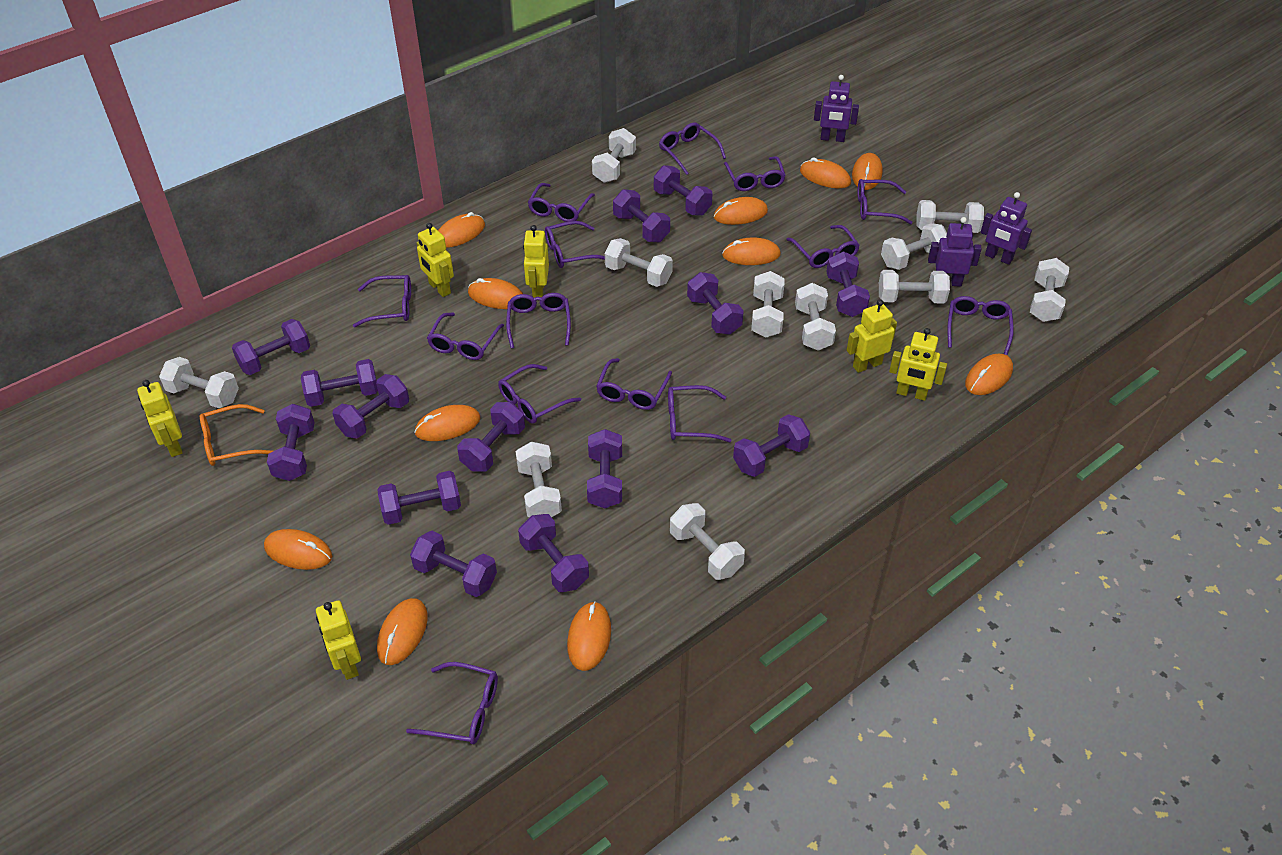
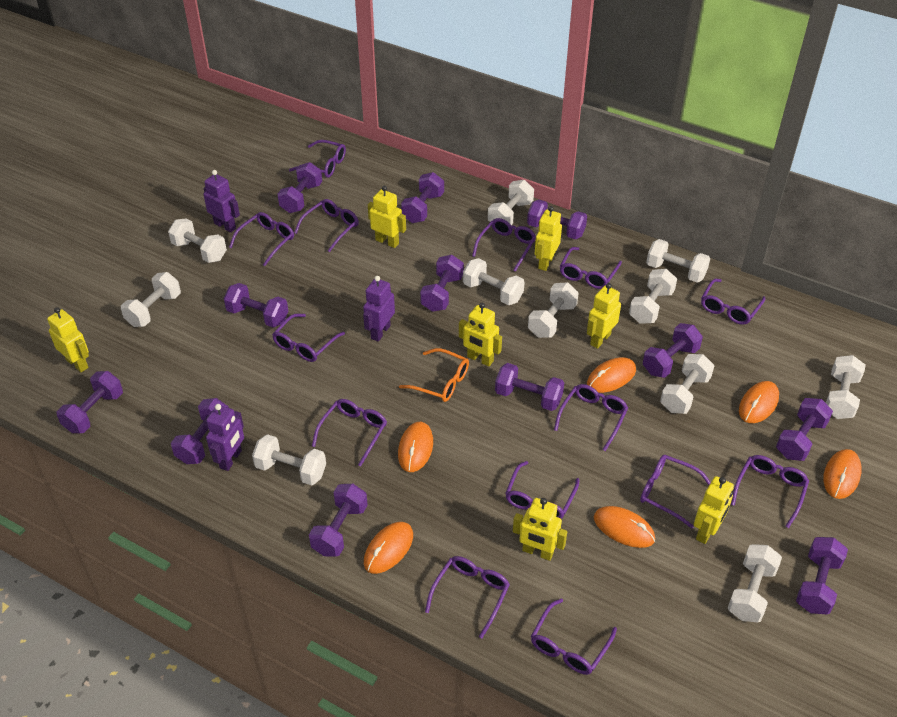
orange mouse: [264,529,332,570] [377,598,427,665] [414,405,480,441] [438,212,485,248] [468,278,523,309] [567,601,611,671] [714,197,768,225] [722,237,781,265] [800,158,851,188] [852,153,883,190] [965,353,1013,395] = 11 -> [364,522,413,574] [398,422,433,472] [587,357,636,393] [594,506,655,548] [739,381,779,423] [823,449,862,499] = 6
purple dumbbell: [232,319,310,375] [267,404,315,481] [301,359,378,407] [332,374,409,439] [377,471,461,525] [410,531,497,597] [457,402,525,472] [518,514,589,592] [587,429,622,508] [613,189,670,242] [654,165,712,216] [687,272,744,334] [733,414,810,477] [826,252,870,317] = 14 -> [57,371,123,433] [171,398,229,464] [224,283,288,328] [277,162,322,213] [309,484,368,557] [401,172,444,223] [420,255,464,312] [495,363,564,411] [527,200,587,239] [643,323,703,378] [776,398,833,461] [796,537,848,614] = 12
yellow robot: [137,380,183,457] [316,600,361,680] [417,223,454,297] [523,225,549,298] [847,299,897,373] [889,328,947,401] = 6 -> [47,307,89,372] [368,186,406,248] [459,303,502,367] [513,498,567,561] [535,206,562,271] [587,283,621,349] [694,476,734,544] = 7

